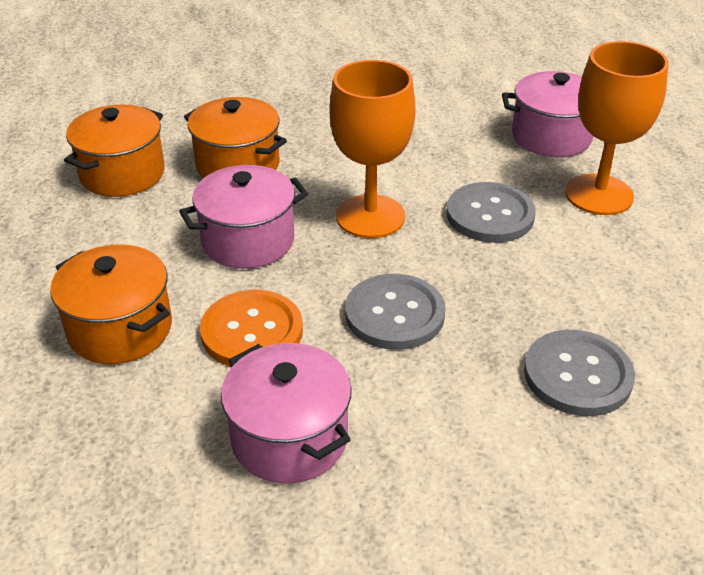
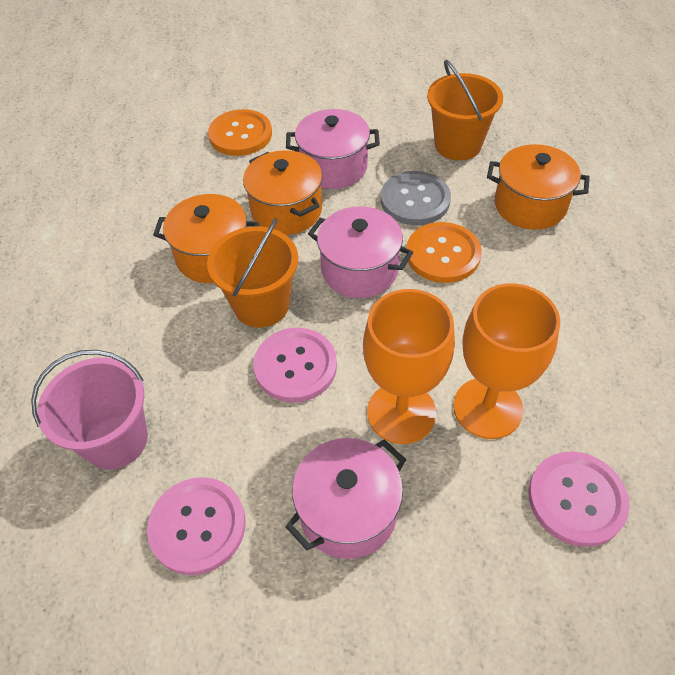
grey button: [345,274,445,350] [446,182,536,243] [524,330,635,416] = 3 -> [381,171,451,225] = 1
orange bucket: none = 0 -> [207,218,298,328] [427,60,503,160] = 2
orange button: [200,290,303,367] = 1 -> [208,109,272,156] [406,222,482,283] = 2
pink bucket: none = 0 -> [31,350,148,469] = 1
pink button: none = 0 -> [147,477,246,575] [253,328,337,403] [529,451,630,547] = 3

